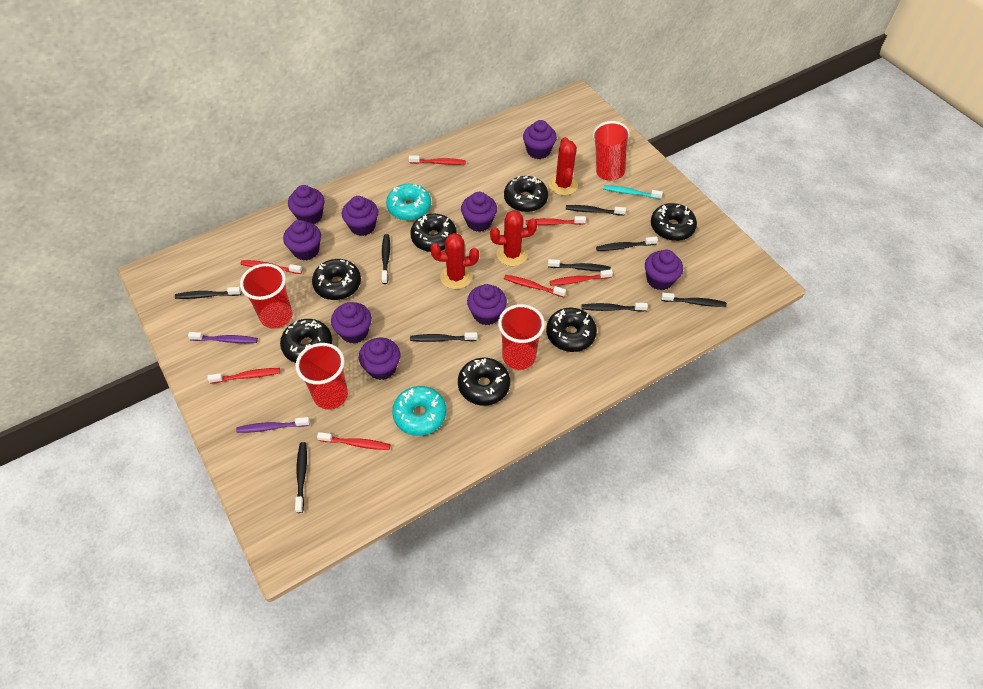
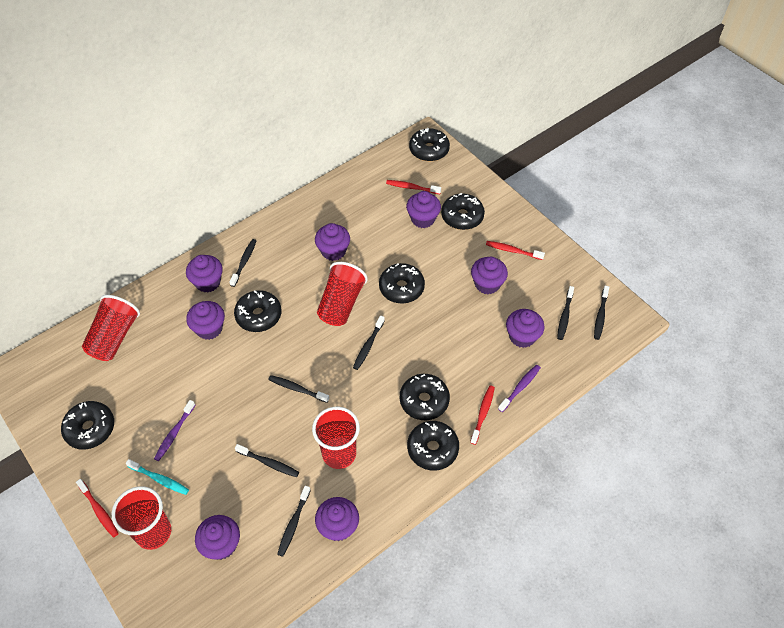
black toothbrush: [175,287,241,299] [295,442,307,513] [382,234,390,284] [410,332,477,342] [548,259,611,271] [566,205,626,216] [582,303,648,312] [596,236,658,251] [661,293,727,307] = 9 -> [229,239,256,287] [235,444,299,477] [268,375,329,403] [277,486,311,557] [353,315,385,370] [557,286,574,340] [594,286,609,340] = 7
purple cupcake: [283,220,321,261] [288,185,325,224] [331,302,372,344] [342,196,378,236] [359,338,401,380] [461,192,497,232] [467,284,507,325] [523,120,557,159] [645,250,683,290] = 9 -> [186,255,223,293] [186,301,225,340] [195,515,240,560] [315,223,350,261] [315,497,359,541] [406,191,441,228] [471,257,508,294] [506,309,545,348] = 8
red cactus: [431,233,479,289] [490,210,537,266] [549,137,578,195] = 3 -> none = 0
red toothbrush: [208,368,280,384] [240,260,302,274] [317,432,391,450] [409,155,466,165] [504,275,566,297] [525,216,586,225] [549,270,613,286] = 7 -> [76,479,119,537] [386,180,441,194] [470,386,495,445] [486,241,545,260] = 4
turquoise donut: [386,184,431,220] [392,386,447,436] = 2 -> none = 0

